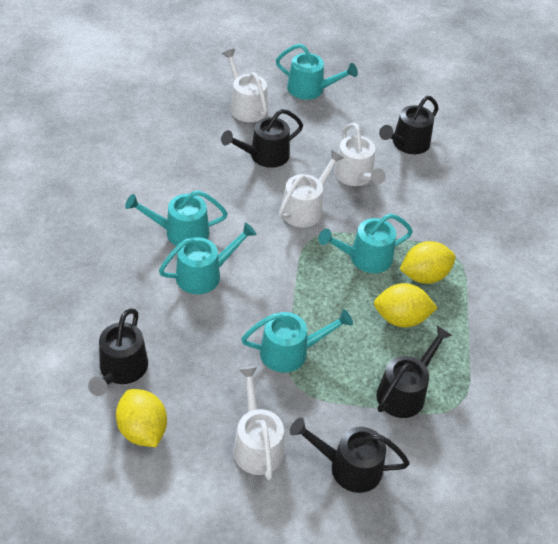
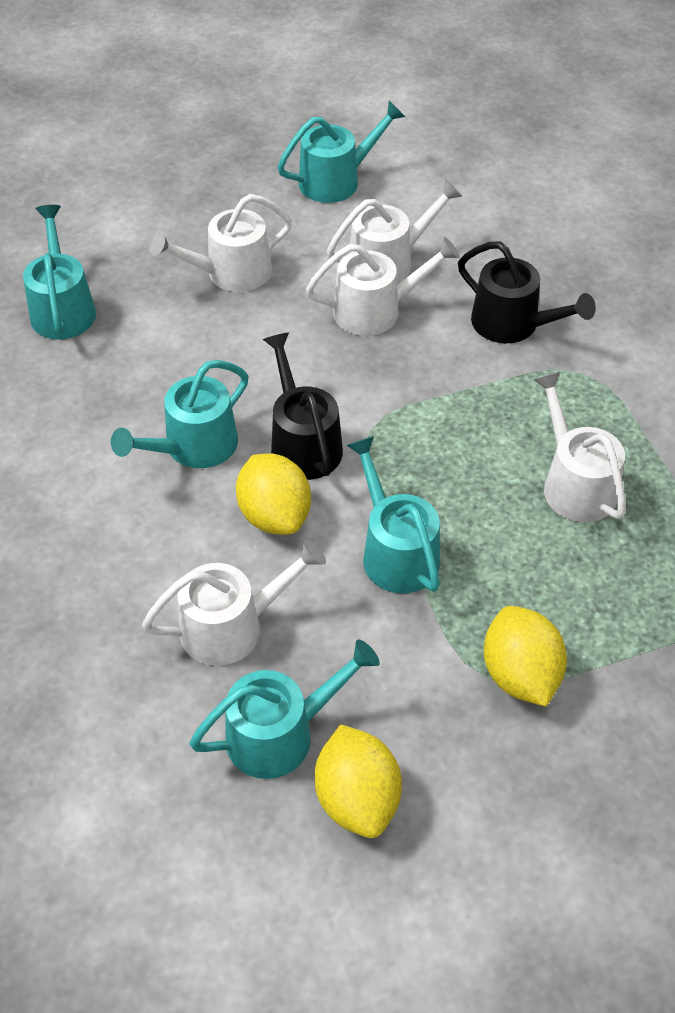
black watering can: [88,308,148,396] [221,109,303,168] [290,418,410,493] [377,325,452,418] [379,96,439,154] = 5 -> [263,332,343,480] [458,241,596,343] = 2
white watering can: [222,49,268,122] [233,366,284,480] [279,150,344,227] [334,123,386,186] = 4 -> [142,539,326,666] [149,194,292,292] [306,237,460,336] [327,179,462,284] [533,371,626,522] = 5

